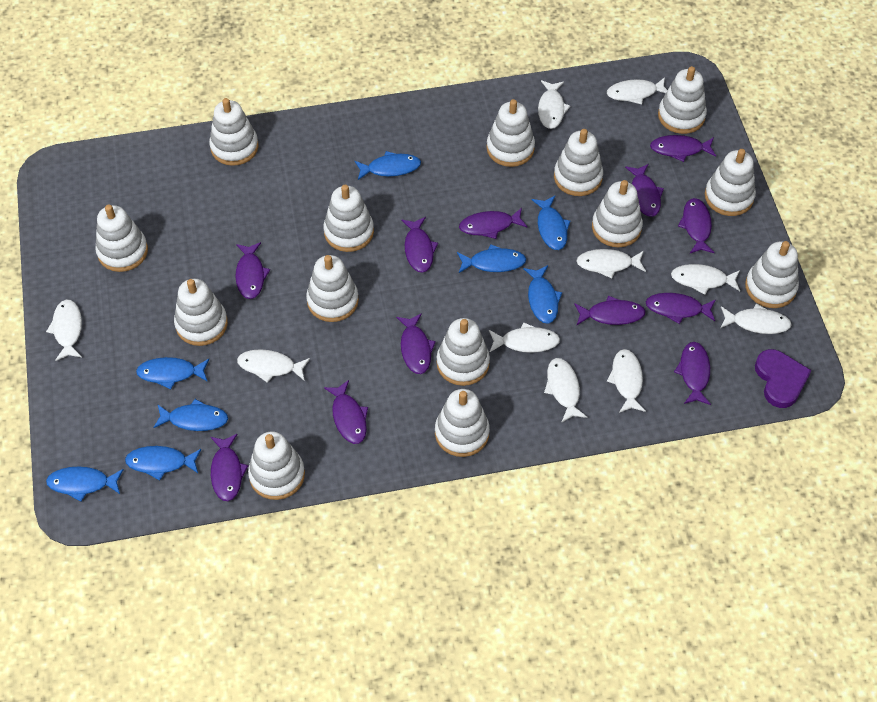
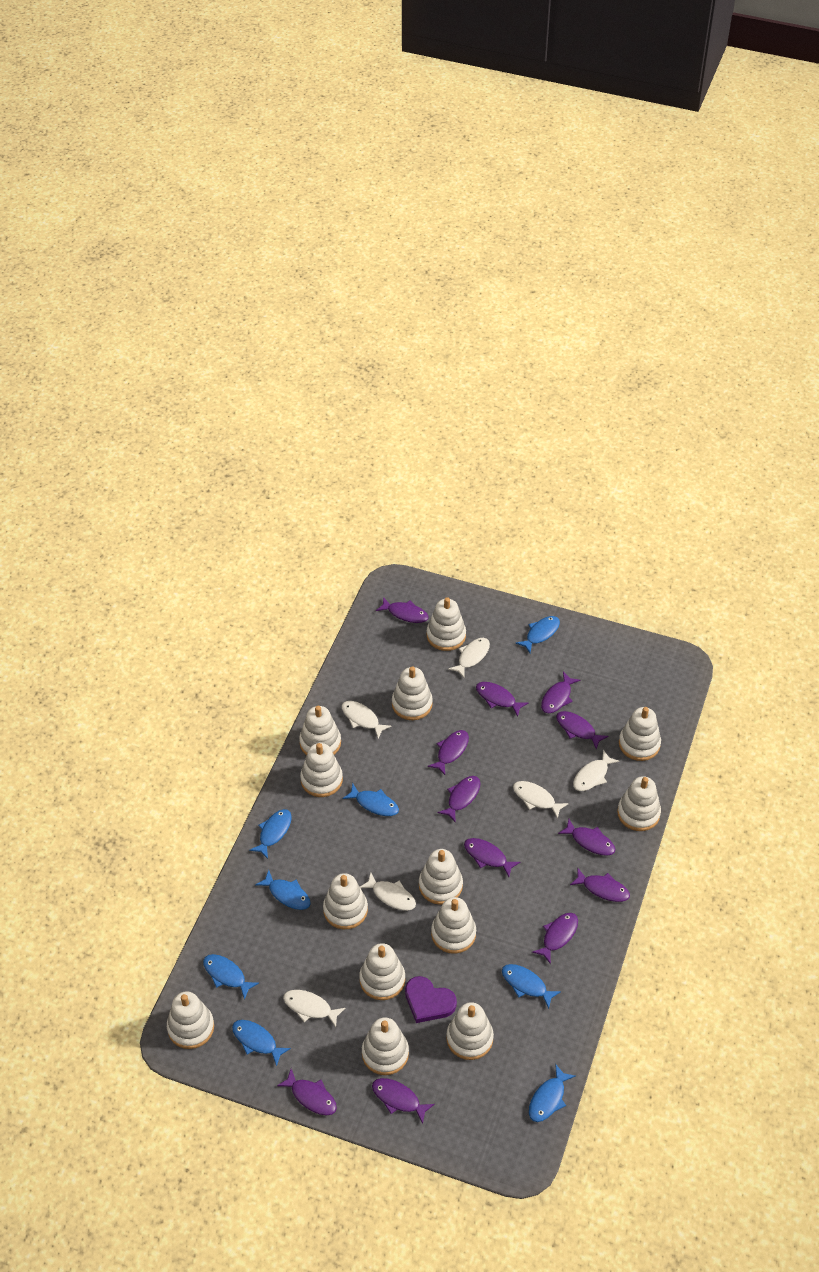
white fish: [46,299,82,361] [237,349,310,383] [489,323,560,353] [538,80,570,129] [544,358,587,423] [576,249,646,278] [607,77,668,104] [607,349,646,413] [671,264,740,295] [720,303,792,334] = 10 -> [283,990,345,1027] [342,701,391,738] [360,873,416,911] [448,638,490,678] [513,781,569,819] [573,750,620,791] = 6
white stacking toy: [95,205,148,272] [174,279,228,346] [209,98,259,166] [248,431,305,500] [306,255,359,322] [323,185,374,252] [435,389,490,457] [436,318,490,386] [486,99,535,167] [554,129,603,196] [592,180,643,247] [658,66,707,134] [705,149,756,216] [745,241,799,308] = 14 -> [167,992,214,1049] [299,706,341,756] [300,743,343,797] [323,873,368,929] [359,943,405,1000] [362,1017,409,1075] [392,666,433,720] [419,849,463,905] [427,597,466,651] [431,897,476,954] [446,1002,494,1060] [617,776,661,831] [619,707,661,761] = 13

